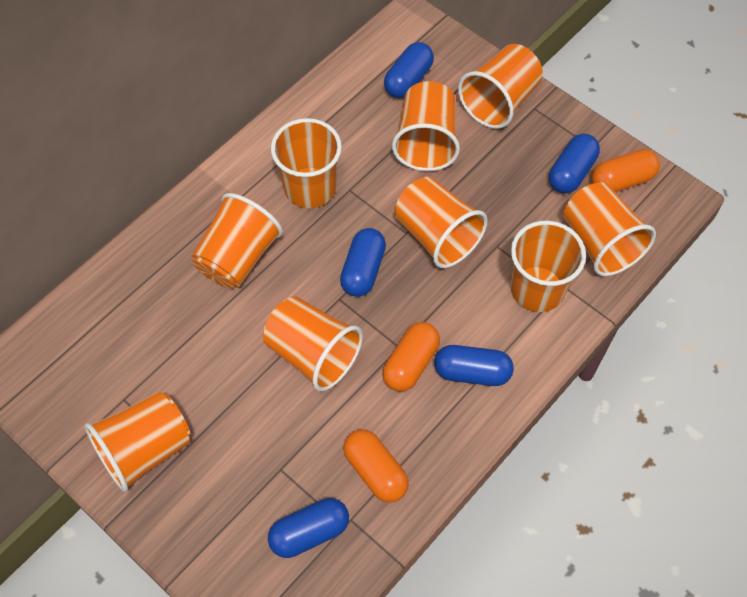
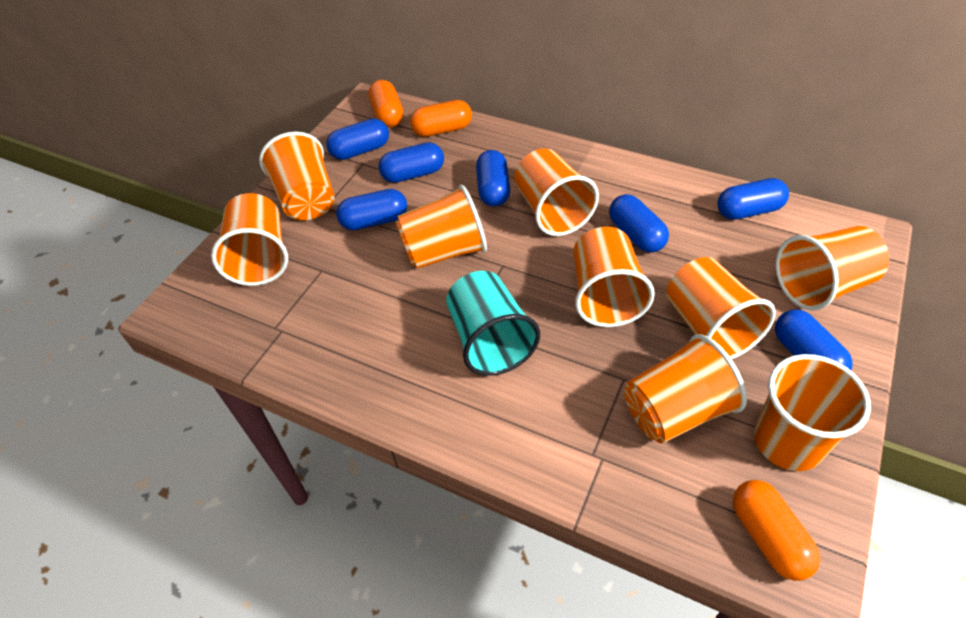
blue capsule: [268,498,349,558] [340,228,386,297] [384,42,434,98] [434,345,514,386] [549,134,600,193] = 5 -> [326,118,389,160] [336,189,407,230] [378,142,444,183] [476,150,510,207] [609,194,669,253] [717,178,789,220] [775,310,853,370] = 7
turquoise cup: none = 0 -> [446,271,540,376] = 1

